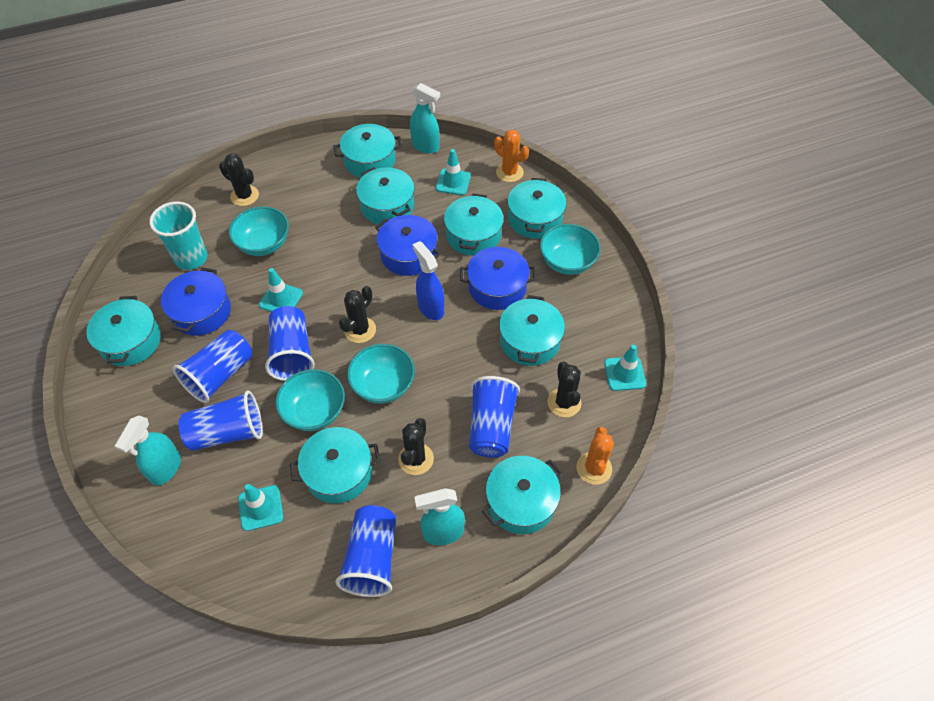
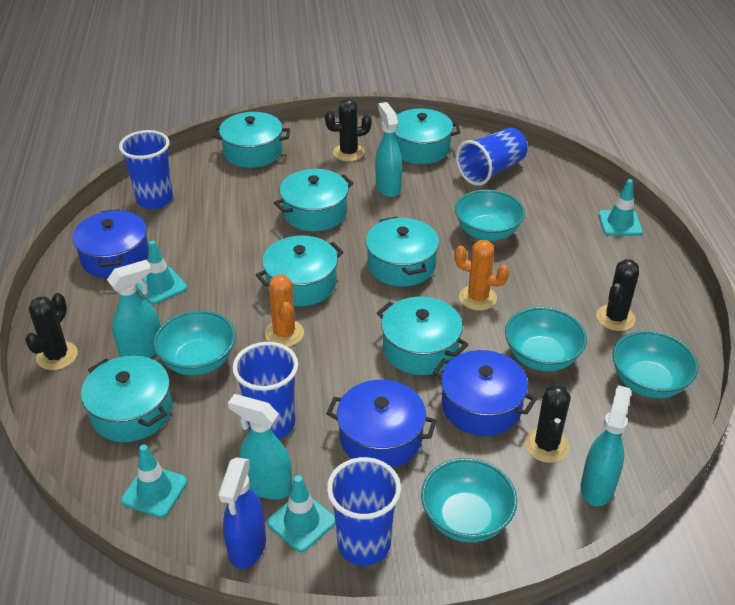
blue cup: [173,330,252,403] [178,391,263,451] [265,306,315,381] [335,505,396,597] [469,376,520,458] = 5 -> [119,130,173,209] [233,342,298,439] [327,457,401,566] [456,127,527,186] = 4
turquoise bowl: [229,206,289,256] [275,369,345,431] [347,344,415,404] [540,224,601,275] = 4 -> [153,310,236,375] [421,458,517,542] [455,189,525,241] [505,307,587,371] [612,331,698,398] = 5
turquoise cup: [149,201,208,270] = 1 -> none = 0
turquoise pot: [86,296,161,366] [290,427,380,503] [334,124,402,178] [356,167,415,224] [444,193,504,256] [482,456,563,534] [499,295,565,366] [508,178,567,239] = 8 -> [81,355,172,442] [212,112,290,168] [256,235,344,306] [274,169,354,231] [366,216,439,286] [377,297,469,375] [394,109,461,164] = 7
turquoise spray bottle: [115,416,181,485] [410,83,440,154] [414,488,465,545] = 3 -> [107,260,160,358] [228,394,292,500] [375,102,402,197] [581,385,631,507] = 4

